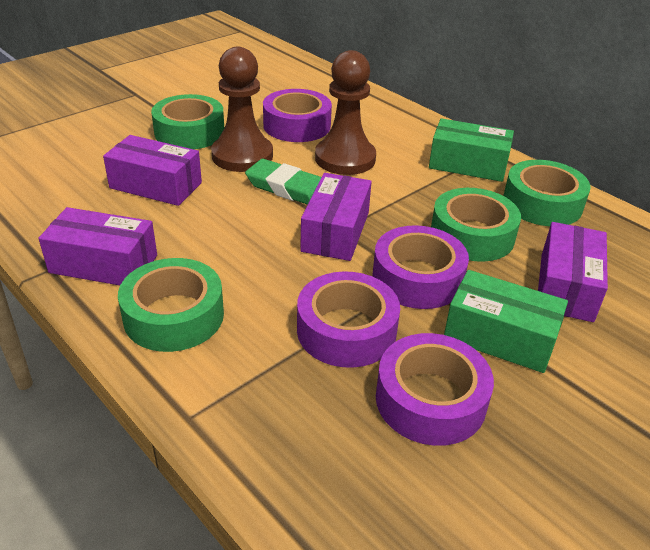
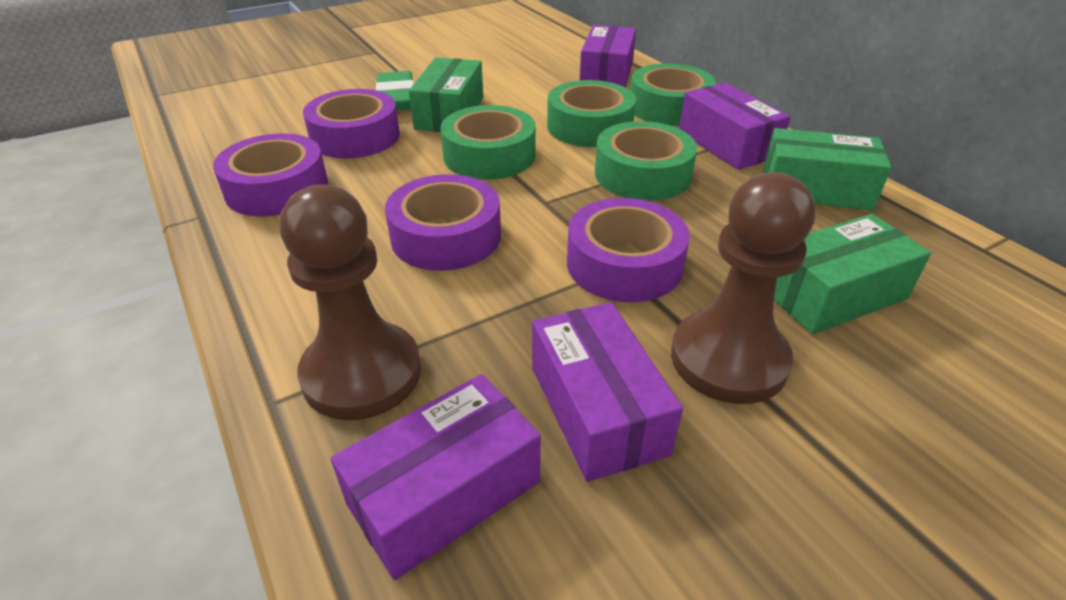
green box: [429,118,514,182] [444,270,568,373] = 2 -> [409,58,483,132] [763,128,891,210] [774,214,931,334] = 3

